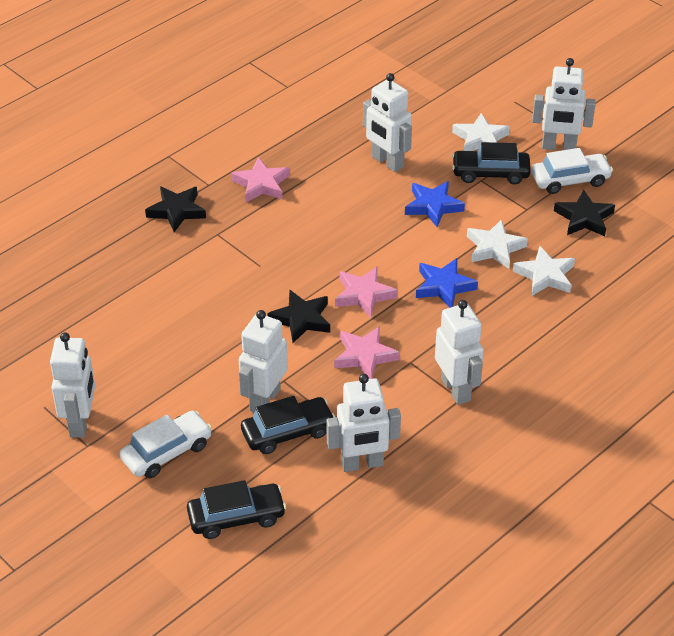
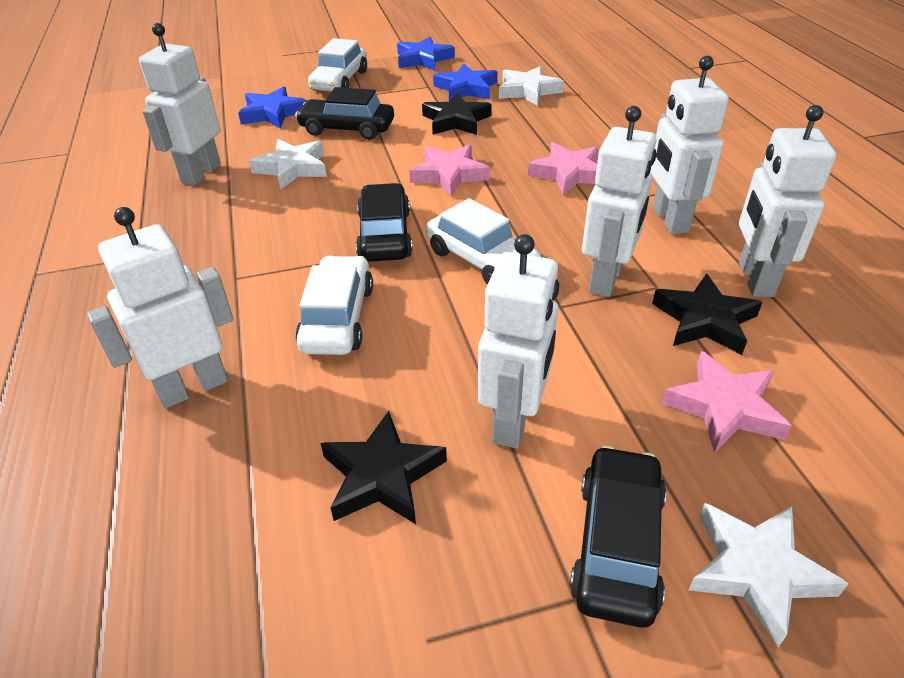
blue star: [405,181,465,228] [416,258,478,308] = 2 -> [238,87,307,128] [397,37,455,71] [433,63,497,101] = 3
white car: [120,411,212,478] [531,148,613,194] = 2 -> [295,256,373,355] [308,38,367,91] [426,198,541,285] = 3

